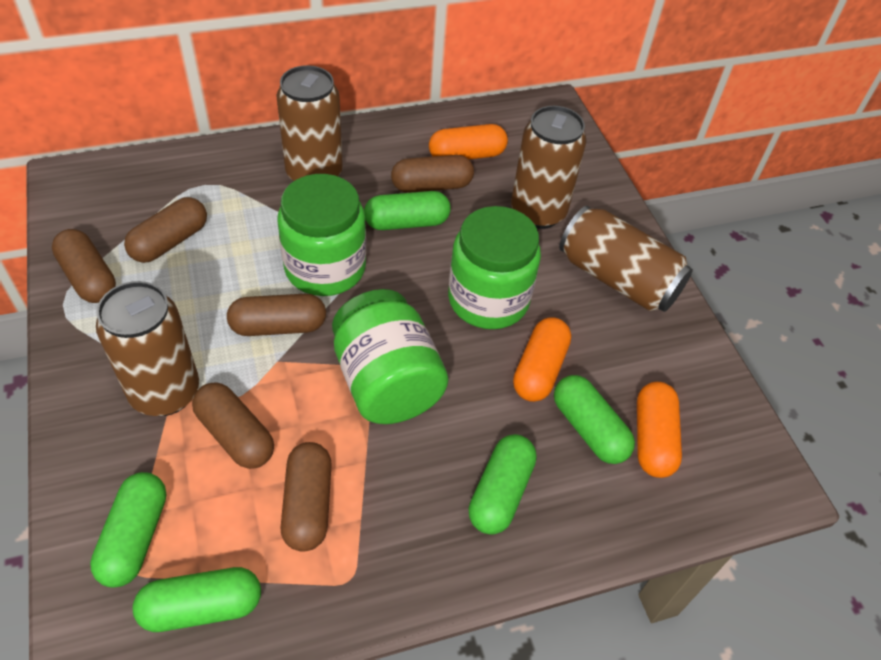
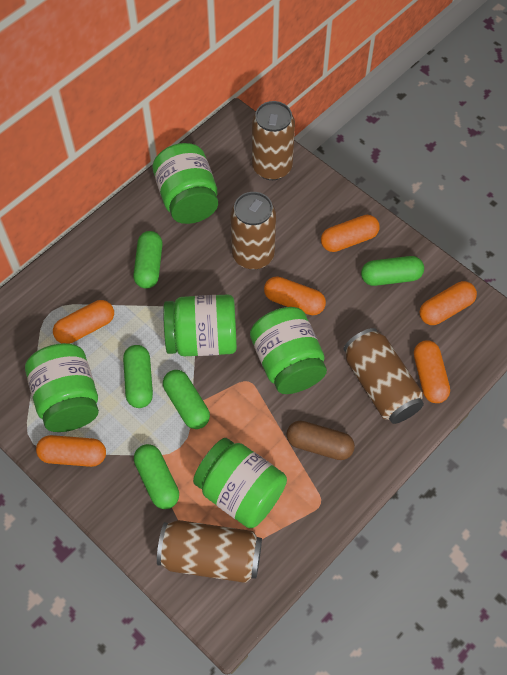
brown capsule: [52,229,116,303] [124,197,207,263] [192,383,274,469] [227,294,326,336] [280,442,332,552] [391,155,474,193] = 6 -> [286,421,355,460] = 1
green jar: [277,174,366,296] [332,289,448,424] [448,206,541,329] = 3 -> [25,343,99,432] [153,143,218,224] [163,294,237,356] [193,438,287,528] [250,307,327,394] = 5
orange capsule: [429,124,508,159] [513,317,571,402] [637,382,682,478] = 3 -> [36,435,106,467] [53,300,114,344] [264,276,326,315] [321,215,380,252] [414,340,450,403] [420,281,477,325] = 6

